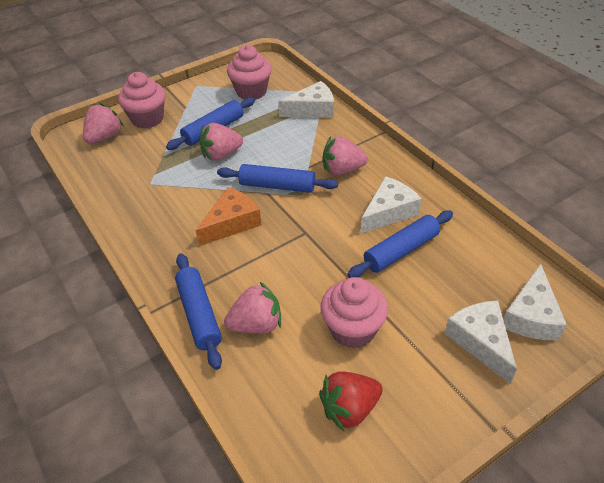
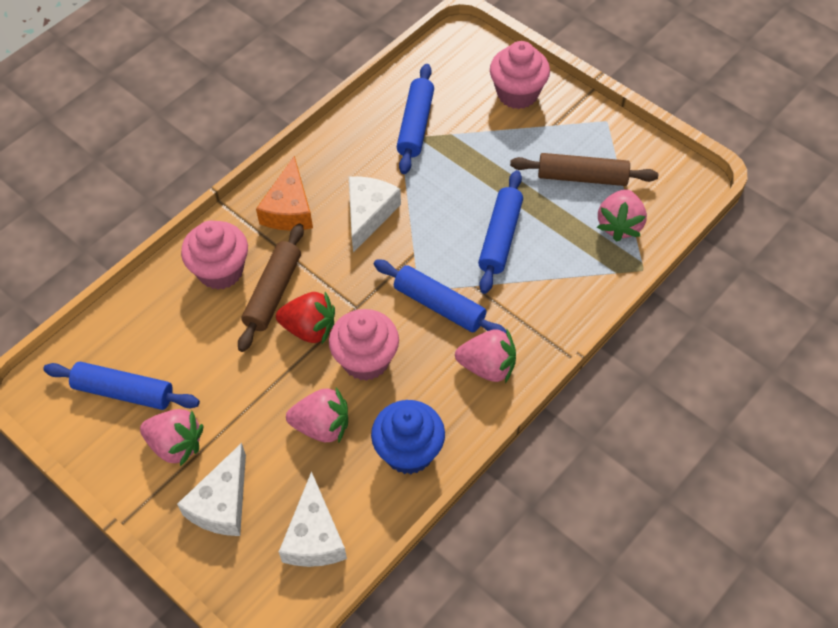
blue cupcake: none = 0 -> [371,400,445,474] = 1
brown rolling pin: none = 0 -> [238,224,304,352] [510,153,658,186] = 2
white cheese: [278,81,334,118] [361,176,422,234] [445,301,517,384] [503,264,567,340] = 4 -> [177,443,246,536] [279,471,347,567] [349,176,401,253] = 3

